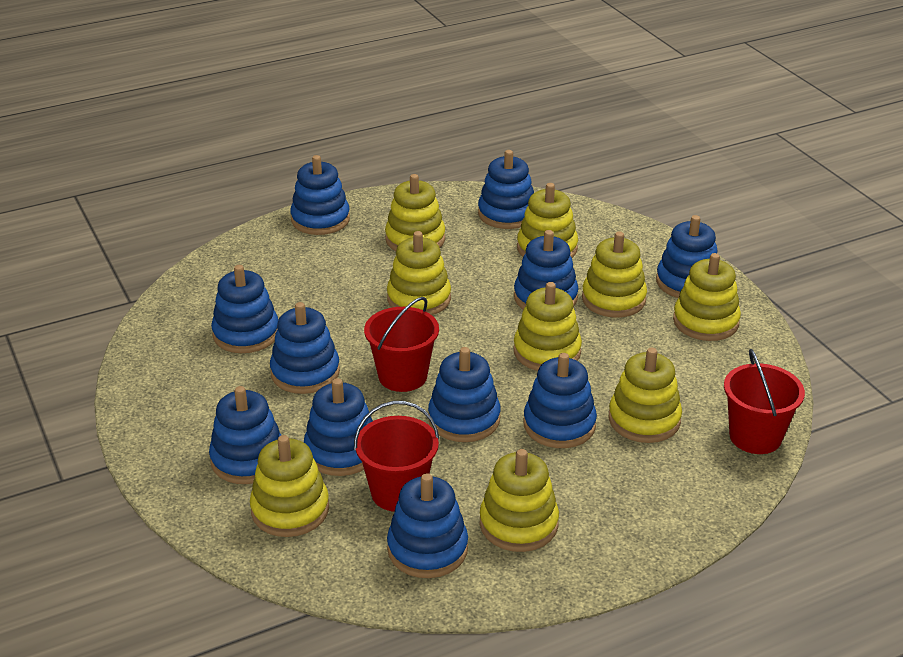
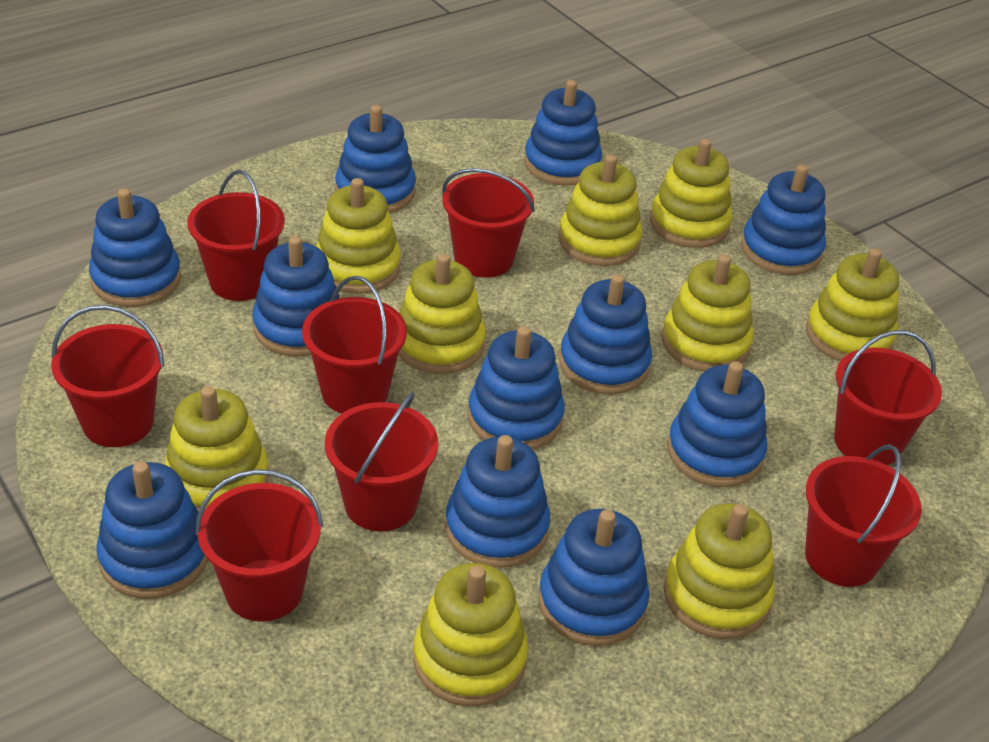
red bucket: [354,401,439,512] [364,297,439,392] [724,349,805,454] = 3 -> [51,305,164,447] [187,170,285,301] [195,469,323,621] [302,276,407,413] [325,392,438,531] [442,168,535,278] [805,444,922,587] [834,330,942,465] = 8

